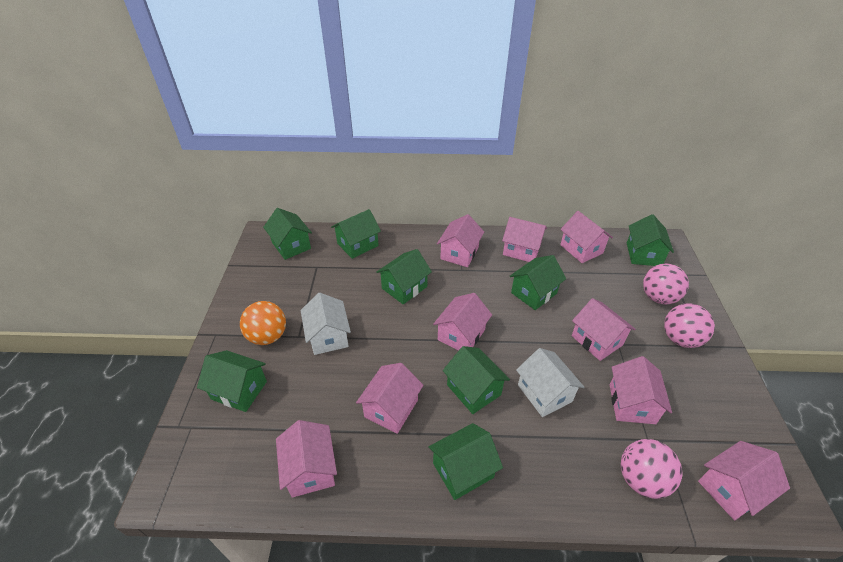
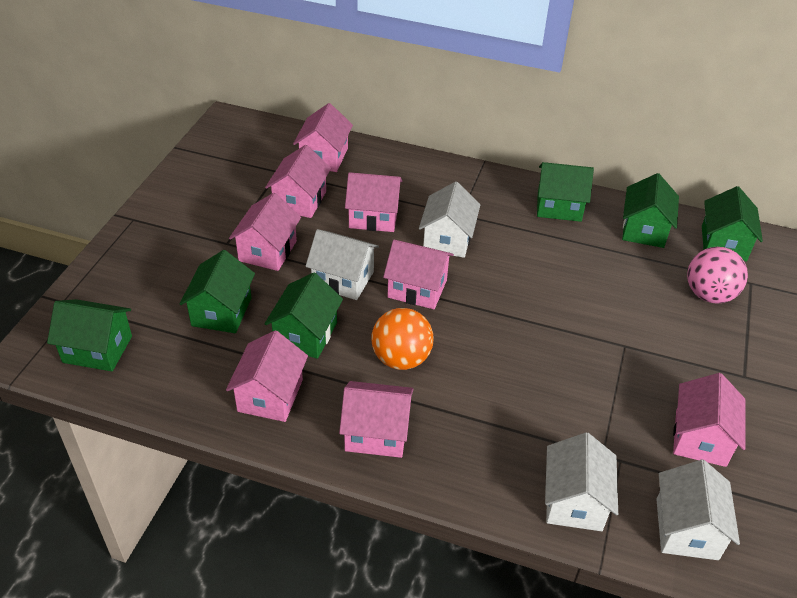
green house: [197,350,267,412] [263,208,312,260] [331,209,381,259] [376,249,432,304] [428,423,503,500] [443,346,510,414] [510,255,566,310] [627,214,674,266] = 8 -> [47,299,132,371] [180,250,255,333] [264,272,343,359] [537,162,594,222] [622,173,679,248] [702,186,763,262] = 6
pink ball: [621,439,682,499] [643,264,689,305] [664,303,715,348] = 3 -> [687,247,748,304] = 1
pink house: [276,420,337,498] [356,363,423,434] [433,293,492,351] [437,214,484,267] [502,217,547,262] [560,211,613,263] [572,298,636,361] [610,356,672,424] [698,441,790,521] = 9 -> [226,330,308,422] [229,193,301,271] [265,145,331,218] [293,103,353,172] [339,381,413,458] [345,172,402,232] [383,240,454,309] [673,373,745,467] = 8
white house: [300,293,351,355] [516,348,584,417] = 2 -> [306,229,379,300] [419,182,481,258] [545,432,618,531] [656,460,740,560] = 4

